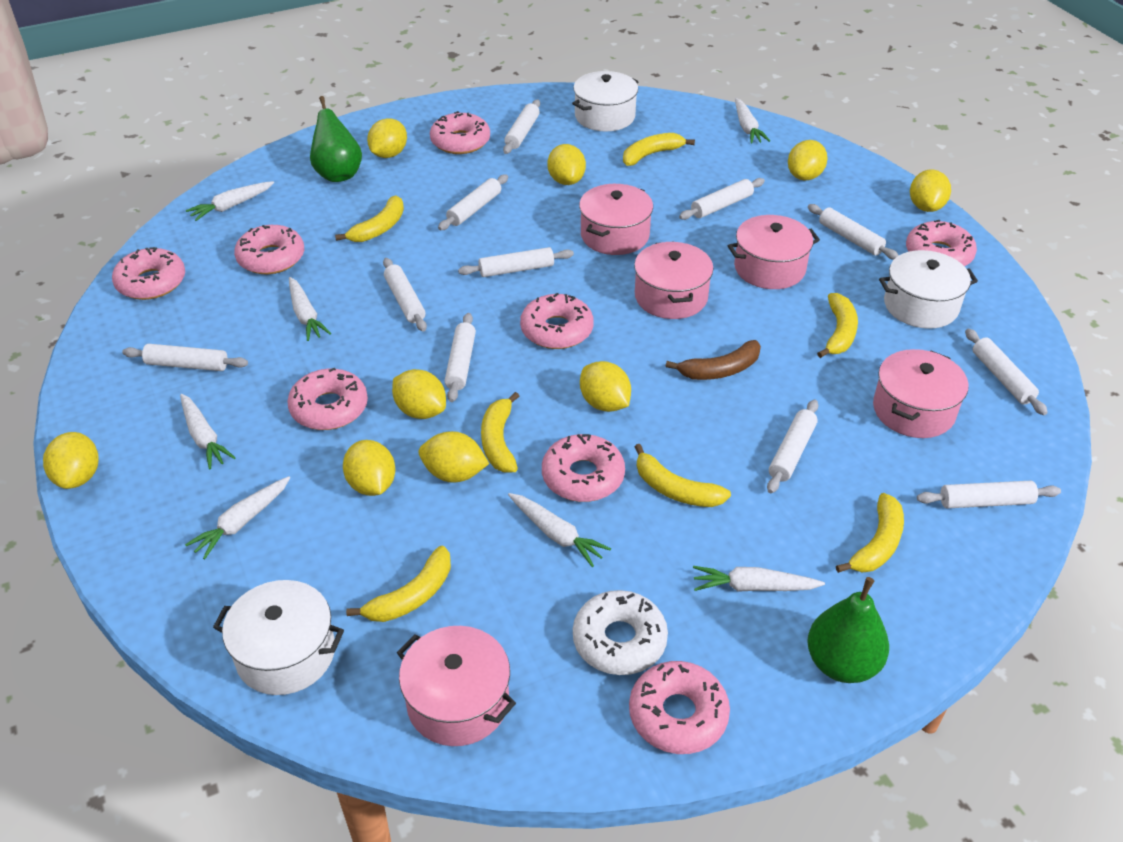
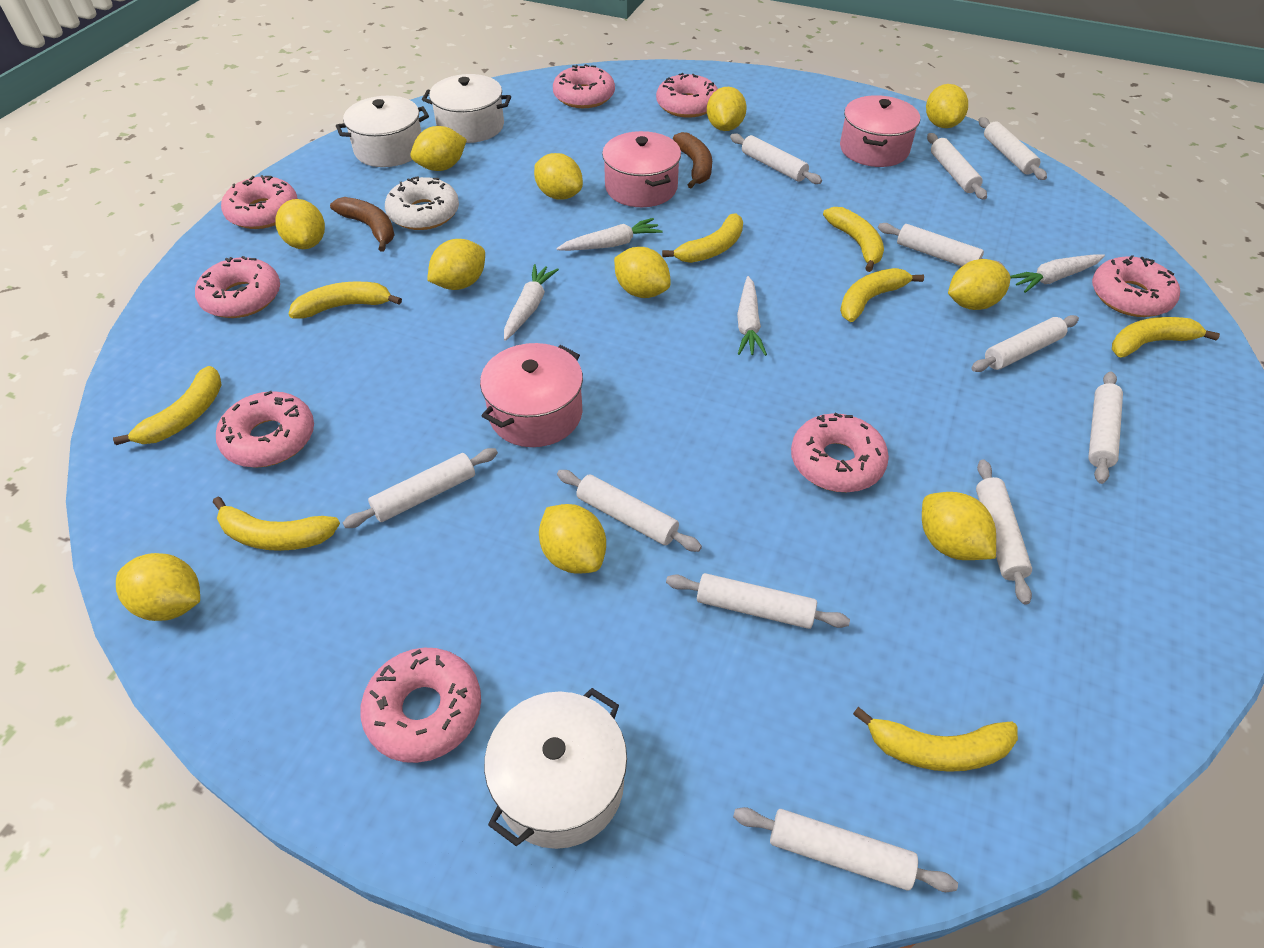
brown banana: [666,340,761,380] = 1 -> [330,197,395,252] [673,132,712,189] = 2
green pear: [310,96,362,182] [807,577,889,683] = 2 -> none = 0
pink pot: [397,626,516,746] [579,184,653,255] [634,242,714,319] [728,215,820,289] [873,349,969,438] = 5 -> [480,343,583,447] [602,131,681,207] [840,95,920,167] = 3
white carrot: [180,394,236,469] [185,476,290,559] [186,181,274,221] [289,277,331,341] [508,493,611,567] [693,566,825,592] [735,98,770,144] = 7 -> [504,264,559,341] [557,218,663,251] [737,276,767,356] [1010,254,1105,293] = 4
yellow banana: [335,196,404,242] [346,545,451,622] [481,392,519,472] [623,133,695,166] [635,444,731,507] [817,293,858,358] [836,493,904,573] = 7 -> [113,366,222,445] [213,497,340,551] [289,281,402,318] [662,213,743,263] [823,207,884,272] [840,268,924,322] [853,707,1018,772] [1112,317,1220,358] = 8
yellow lemon: [43,432,98,489] [343,440,395,496] [367,118,407,158] [392,369,446,419] [418,431,489,483] [547,144,586,185] [580,361,631,412] [788,140,827,180] [910,169,951,212] = 9 -> [116,553,200,621] [275,199,325,249] [411,126,467,171] [427,239,485,290] [534,153,583,200] [539,504,606,573] [614,247,671,298] [707,87,747,131] [922,492,996,560] [926,84,968,128] [948,259,1010,310] = 11

